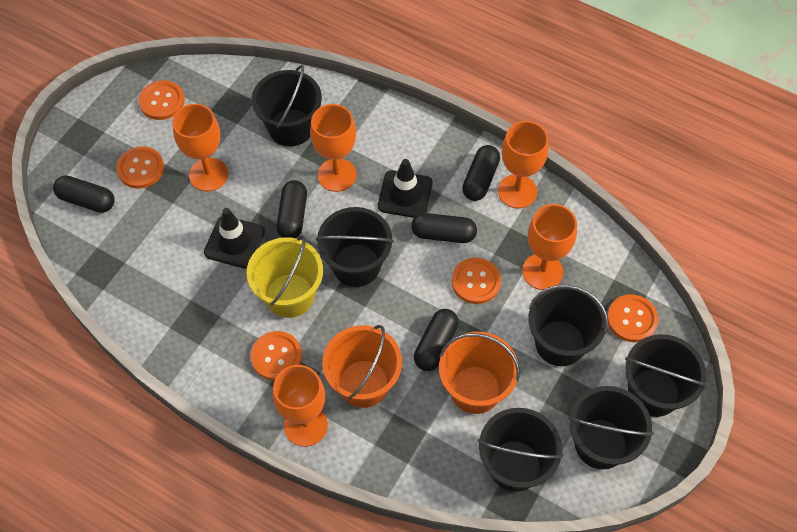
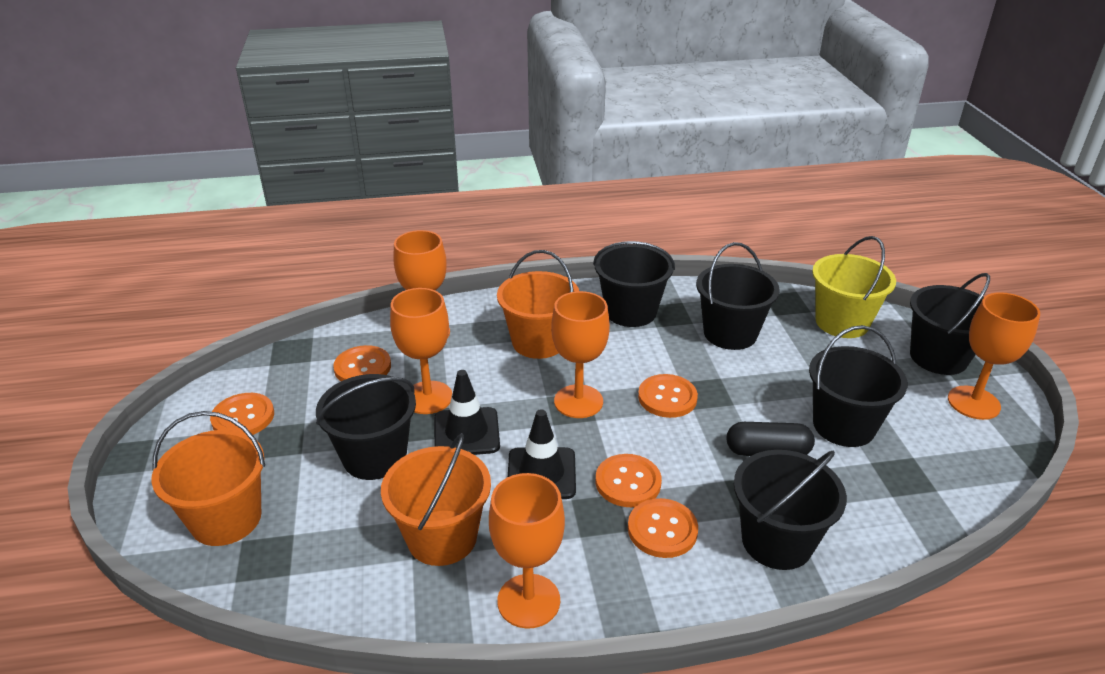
black capsule: [53,175,115,213] [277,180,307,238] [411,213,477,243] [414,309,459,371] [462,145,500,201] = 5 -> [727,422,815,456] = 1
orange bucket: [322,325,402,408] [439,332,520,414] = 2 -> [152,411,265,546] [381,433,491,566] [497,250,579,359] = 3

